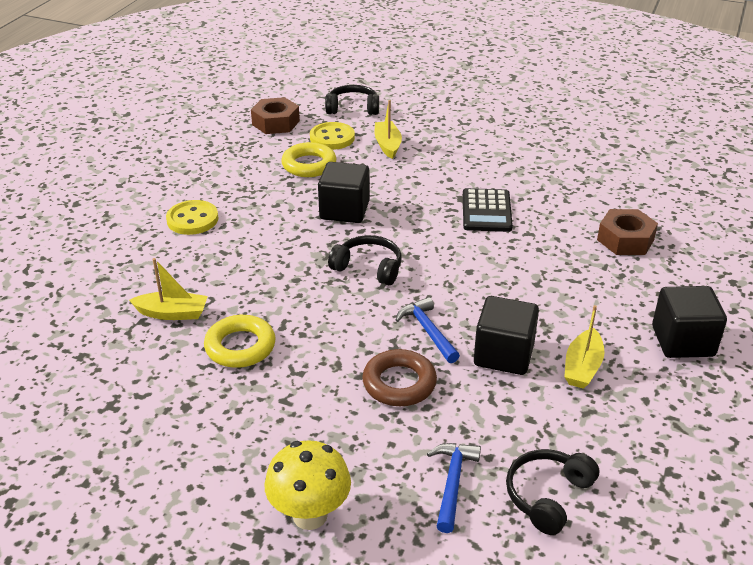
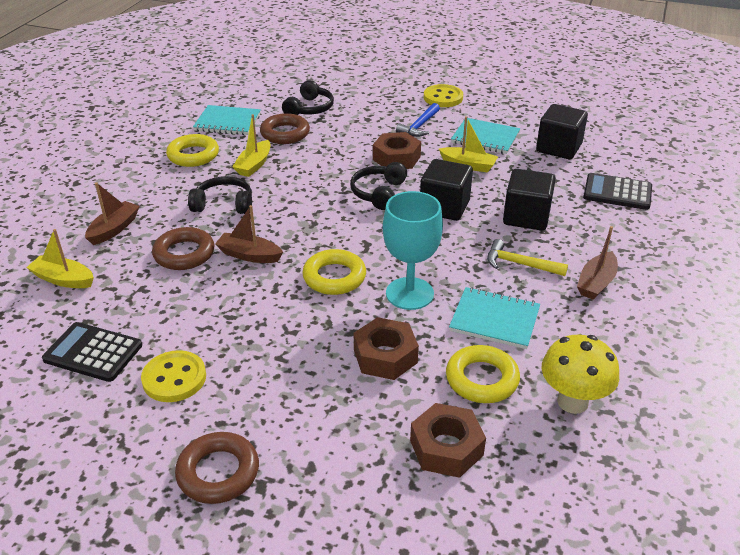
black calculator: [463,188,513,232] = 1 -> [42,322,142,382] [583,173,652,210] = 2
blue hammer: [396,297,460,363] [427,443,481,533] = 2 -> [396,103,440,137] = 1
brown boat: none = 0 -> [85,182,140,245] [215,205,283,263] [577,226,618,300] = 3
brown nut: [251,97,300,134] [597,209,658,255] = 2 -> [354,317,419,380] [373,132,421,169] [410,403,486,478] = 3
brown ring: [362,349,437,406] = 1 -> [152,227,215,270] [175,432,259,504] [260,113,310,144] = 3
turquoise goblet: none = 0 -> [383,191,443,310] = 1
turquoise notebook: none = 0 -> [193,105,261,135] [449,287,540,349] [451,118,520,154] = 3
yellow hammer: none = 0 -> [487,239,568,276] = 1
yellow ring: [204,315,276,368] [281,142,337,177] = 2 -> [166,134,219,167] [302,249,366,295] [446,345,520,403] = 3

